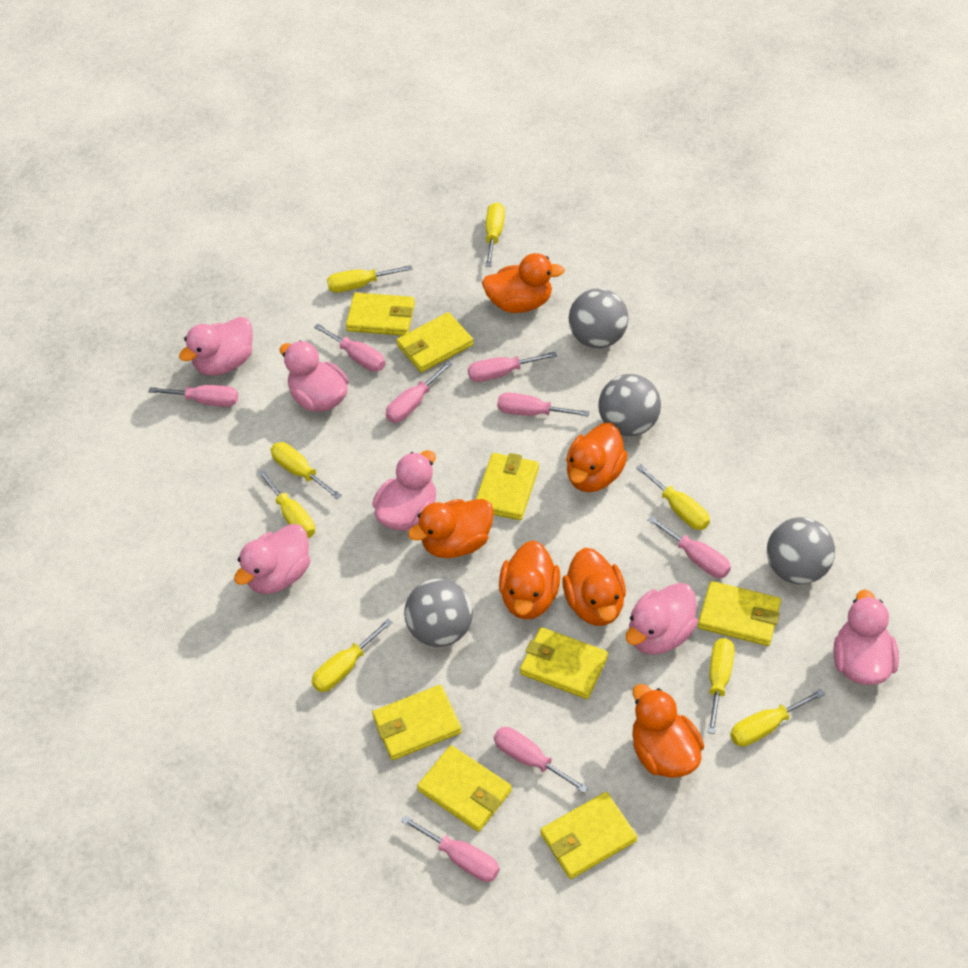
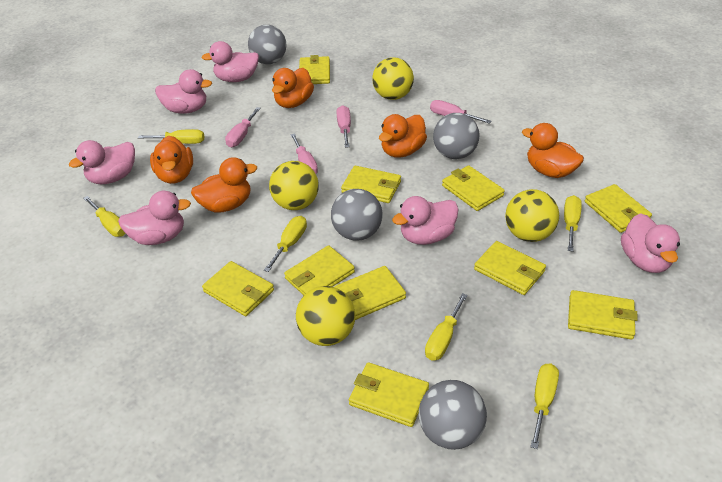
orange duck: [408,499,494,558] [482,253,565,313] [499,540,560,619] [562,548,626,626] [566,423,628,492] [632,684,704,778] = 6 -> [150,136,193,184] [191,157,257,213] [272,68,314,108] [379,114,427,158] [522,123,584,178] = 5
pink screwdriver: [148,385,238,407] [314,324,385,372] [386,361,452,423] [401,815,500,882] [468,352,557,382] [494,727,588,793] [497,392,590,417] [647,516,731,578] = 8 -> [225,107,261,147] [290,133,318,174] [336,105,351,148] [430,100,492,124] = 4
yellow ball: none = 0 -> [269,161,319,210] [296,286,355,346] [372,57,414,100] [505,189,559,242] = 4
yellow screwdriver: [258,470,315,538] [271,442,342,499] [311,619,393,692] [327,265,413,293] [485,202,505,267] [636,464,710,530] [707,638,735,734] [730,689,825,746] = 8 -> [83,196,126,237] [138,129,204,144] [264,216,307,272] [425,293,468,361] [531,363,559,449] [564,195,582,252] = 6
yellow wallet: [346,293,415,336] [372,685,462,760] [396,312,474,373] [417,745,512,832] [476,453,539,520] [520,627,608,699] [540,792,637,879] [698,581,781,646] = 8 -> [202,261,274,316] [284,245,355,295] [299,55,330,84] [334,266,406,320] [341,166,401,203] [349,362,429,427] [442,165,505,211] [474,241,546,295] [568,290,638,340] [585,184,652,233] = 10

